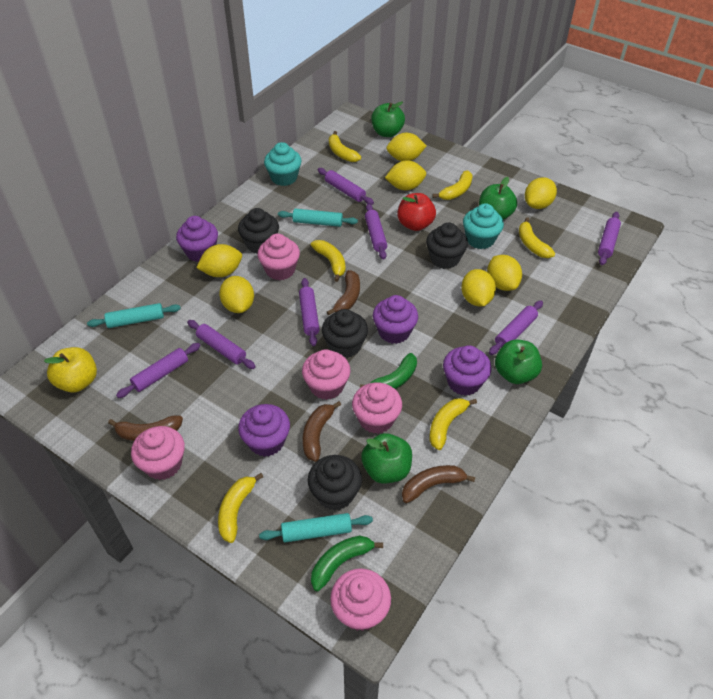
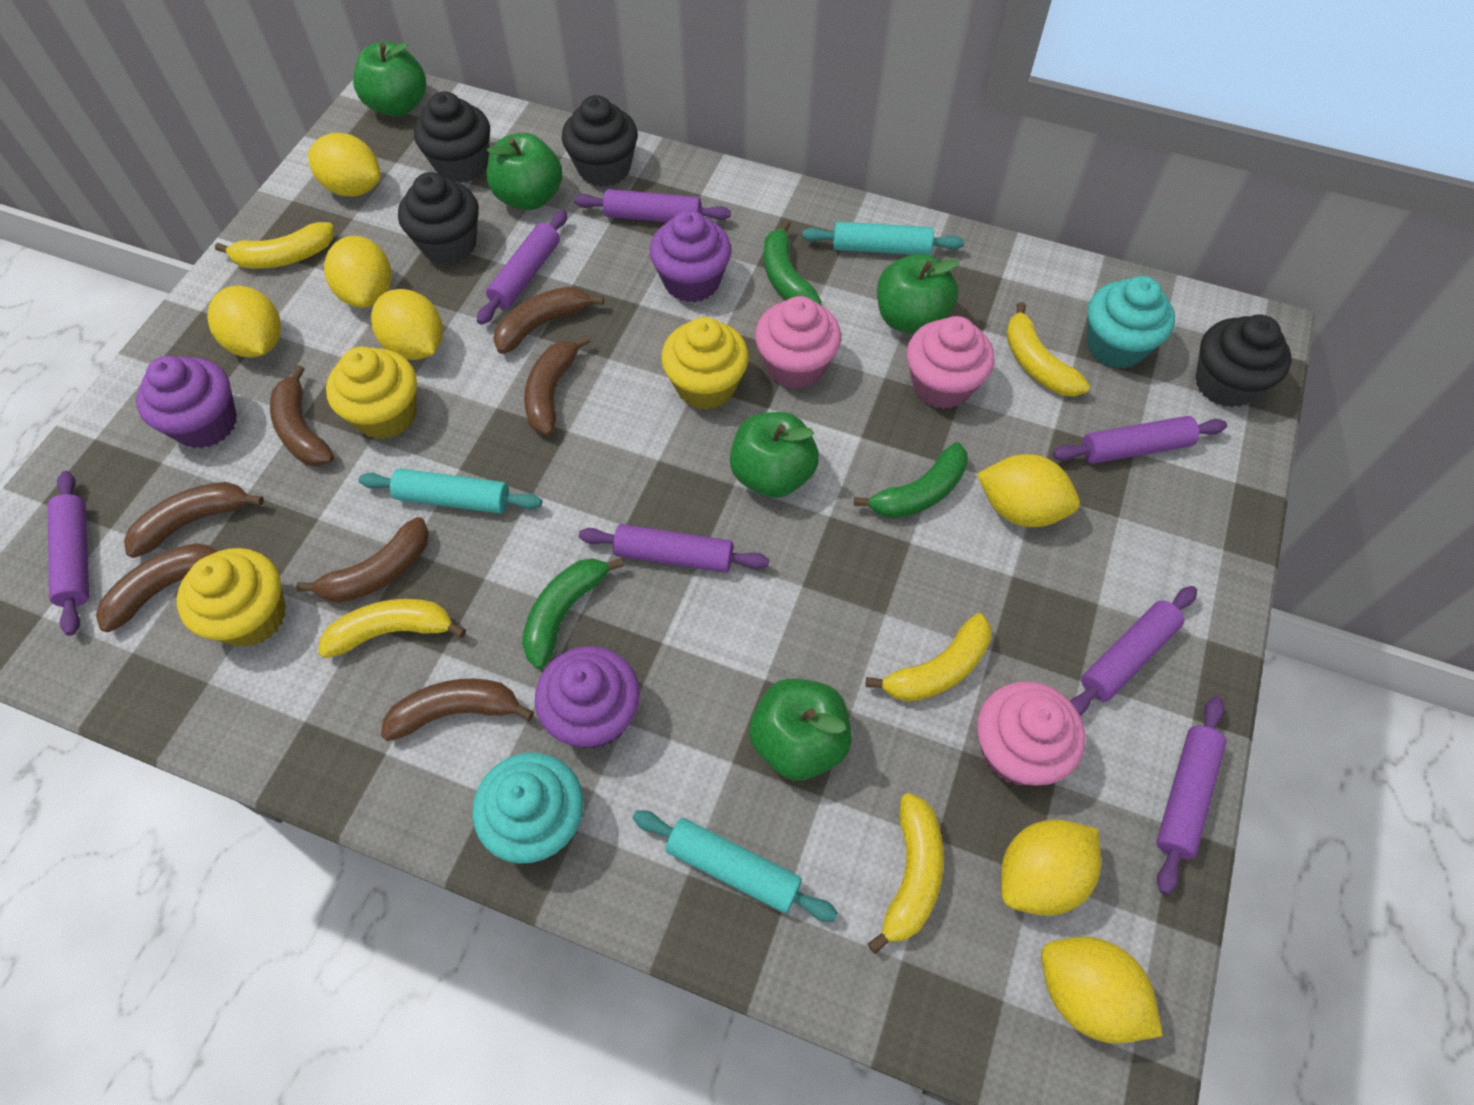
brown banana: [108,416,183,441] [303,401,341,462] [327,270,360,315] [402,465,475,503] = 4 -> [96,543,218,632] [124,482,264,558] [270,365,334,466] [296,517,429,603] [381,679,534,741] [493,287,604,354] [524,335,590,436] = 7
green apple: [361,433,412,483] [371,101,405,137] [479,177,517,220] [495,339,542,384] = 4 -> [353,41,426,117] [487,133,562,210] [730,412,819,498] [749,679,852,781] [877,254,959,334] = 5
green banana: [311,536,383,591] [360,353,417,389] = 2 -> [522,558,624,669] [764,220,821,305] [854,442,968,518] = 3
pink cupcake: [131,426,185,480] [257,233,300,280] [302,349,351,400] [330,568,391,631] [352,382,402,434] = 5 -> [755,296,841,389] [907,316,995,409] [977,681,1085,786] = 3
purple cupcake: [176,216,218,262] [238,404,290,457] [373,295,418,344] [443,345,492,396] = 4 -> [136,356,237,449] [535,646,640,749] [650,210,731,302] = 3
red apple: [397,193,436,231] = 1 -> none = 0
yellow apple: [44,347,97,393] = 1 -> none = 0
yellow banana: [218,473,263,543] [311,240,346,282] [329,131,361,162] [429,398,477,450] [432,171,473,200] [519,217,555,258] = 6 -> [215,222,334,269] [318,599,466,658] [866,613,991,702] [867,793,944,954] [1006,302,1090,397] = 5
yellow cupcake: none = 0 -> [177,548,286,647] [326,346,417,439] [661,317,749,410] = 3

